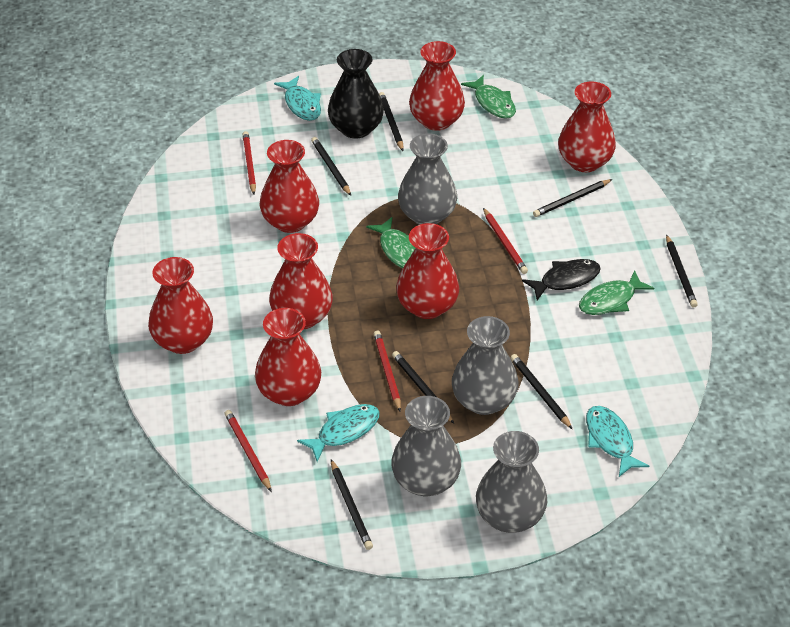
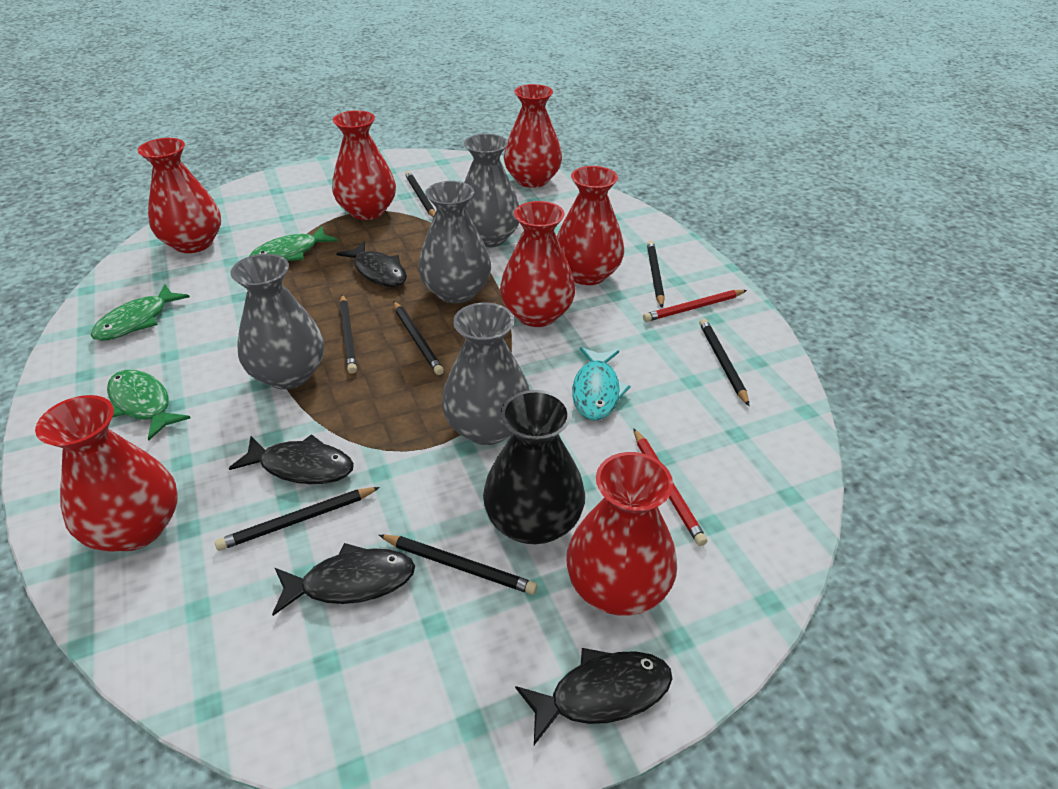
black fish: [522,259,601,300] = 1 -> [229,434,354,484] [272,543,415,616] [336,241,407,287] [515,648,672,745] = 4
red pencil: [224,410,272,492] [242,131,256,194] [374,330,401,411] [483,208,528,274] = 4 -> [633,428,707,546] [643,290,747,322] = 2
turquoise fish: [274,76,321,121] [297,404,380,462] [586,406,649,477] = 3 -> [572,347,630,421] = 1

